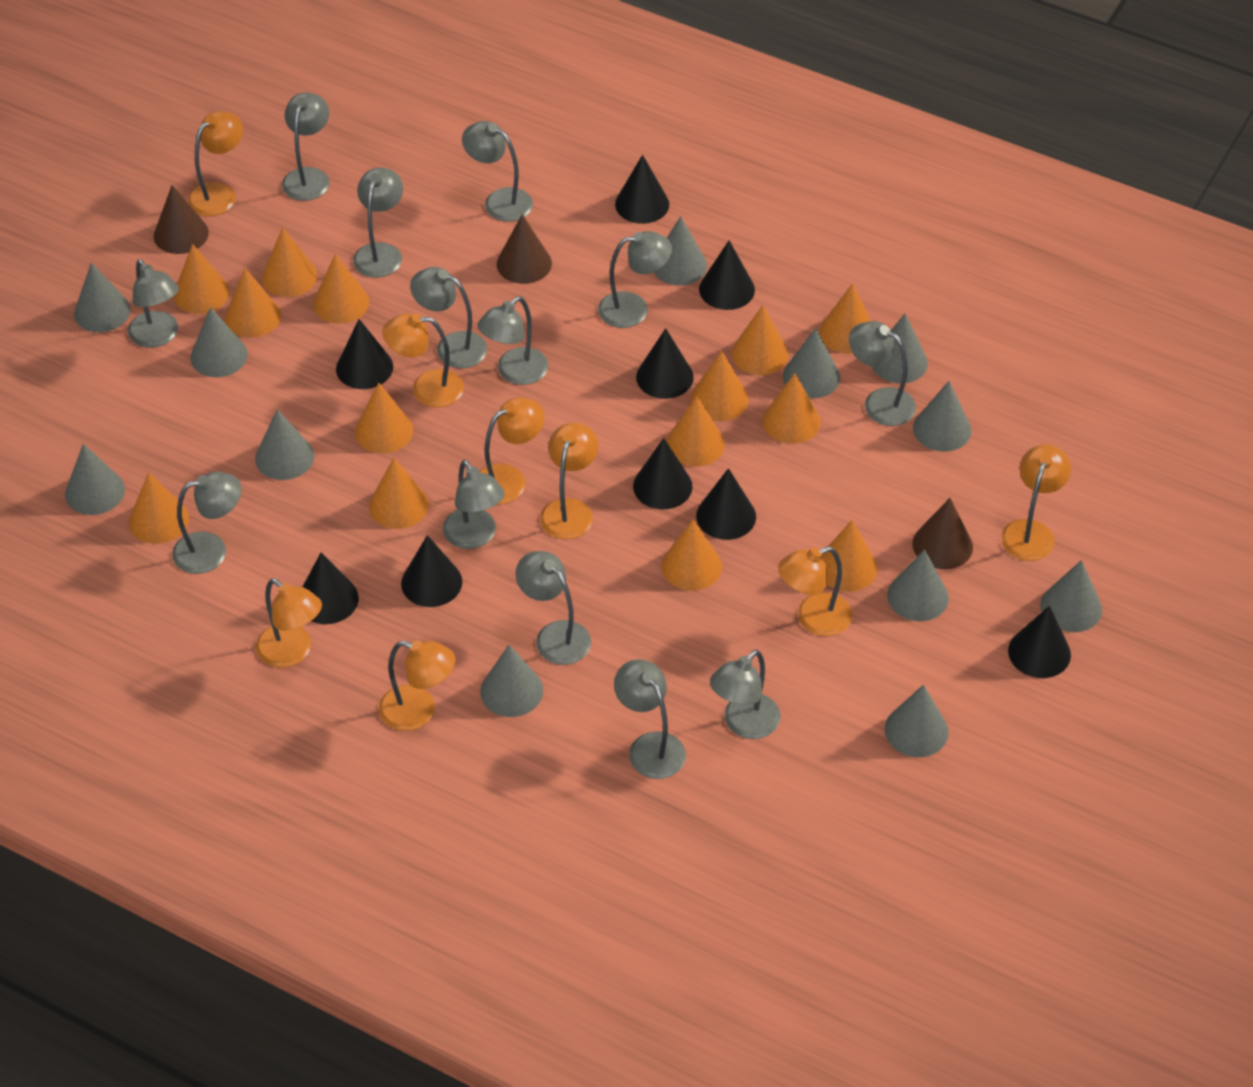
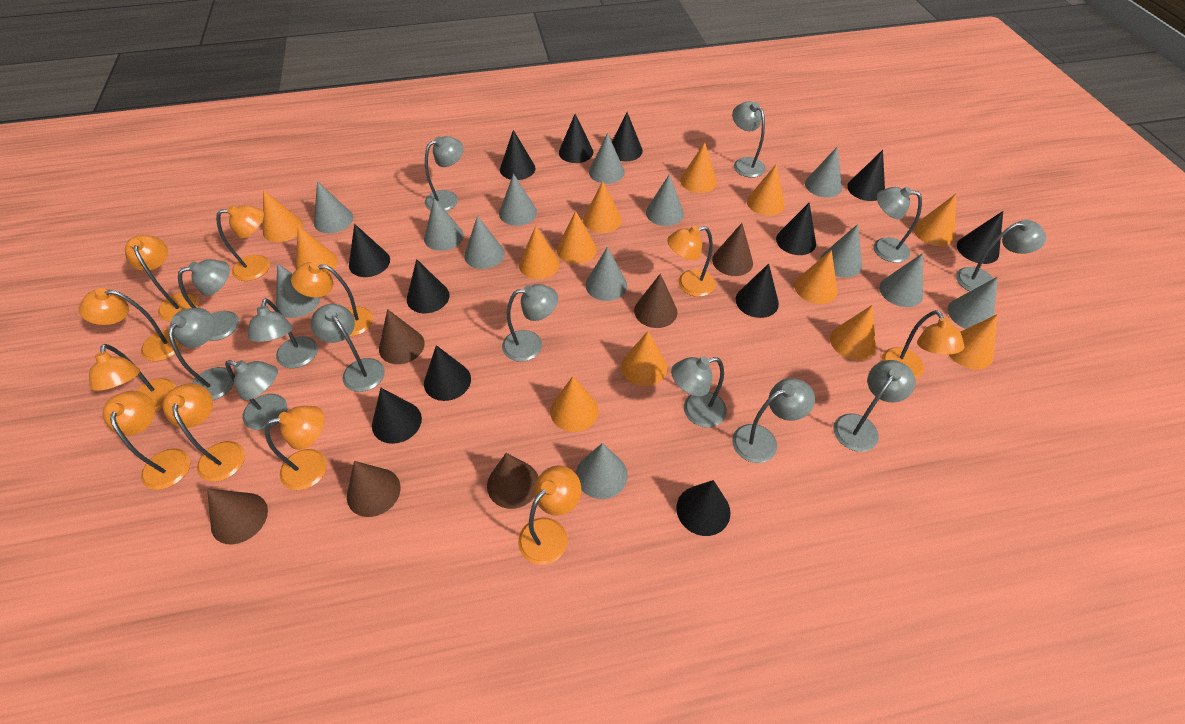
black cone: [302,552,359,624] [336,319,393,389] [401,535,462,607] [615,155,669,224] [633,438,693,509] [636,328,694,399] [696,468,756,540] [699,241,755,310] [1008,606,1071,678] = 9 -> [349,224,390,277] [372,388,422,444] [407,259,450,313] [424,345,471,401] [500,130,536,180] [559,114,593,163] [612,112,643,161] [676,480,731,536] [736,263,779,318] [776,203,816,255] [847,150,885,201] [957,211,1003,264] = 12
brown cone: [154,185,209,254] [497,215,552,284] [913,498,973,569] = 3 -> [207,488,268,544] [347,461,400,517] [379,309,425,364] [487,453,538,509] [634,273,678,328] [712,223,753,276] = 6
grey cone: [65,444,125,515] [74,262,131,332] [191,307,248,377] [255,409,314,480] [480,645,543,717] [654,216,707,286] [783,328,840,398] [872,314,928,383] [885,685,949,757] [887,549,949,621] [913,381,971,452] [1040,560,1102,632] = 12 -> [276,263,320,318] [314,181,353,233] [424,198,464,251] [464,216,505,269] [499,174,537,226] [576,443,628,499] [585,247,627,301] [589,133,625,184] [646,174,684,226] [805,147,842,198] [821,224,862,278] [879,253,923,307] [948,277,998,329] = 13
orange cone: [129,472,189,544] [173,244,229,314] [225,268,281,338] [262,227,317,297] [313,254,369,324] [355,382,413,453] [369,458,429,529] [661,519,722,591] [666,396,725,466] [691,351,749,421] [732,305,788,375] [762,373,821,444] [819,284,871,354] [821,520,878,592] = 14 -> [263,190,303,242] [296,226,338,273] [519,226,560,279] [550,376,599,432] [557,211,597,264] [583,181,622,233] [621,331,667,386] [680,142,717,193] [747,164,785,216] [795,250,837,304] [830,305,876,360] [914,194,956,246] [948,314,998,369] = 13
orange lamp: [187,111,243,216] [256,578,322,668] [379,641,455,731] [382,313,464,407] [479,397,544,504] [540,422,598,539] [778,546,852,636] [1001,444,1071,561] = 8 -> [79,288,183,361] [89,344,176,412] [103,391,190,490] [125,235,199,322] [163,383,245,482] [216,205,270,281] [265,406,327,490] [291,262,373,336] [518,465,581,565] [667,226,715,297] [882,310,965,379] = 11

